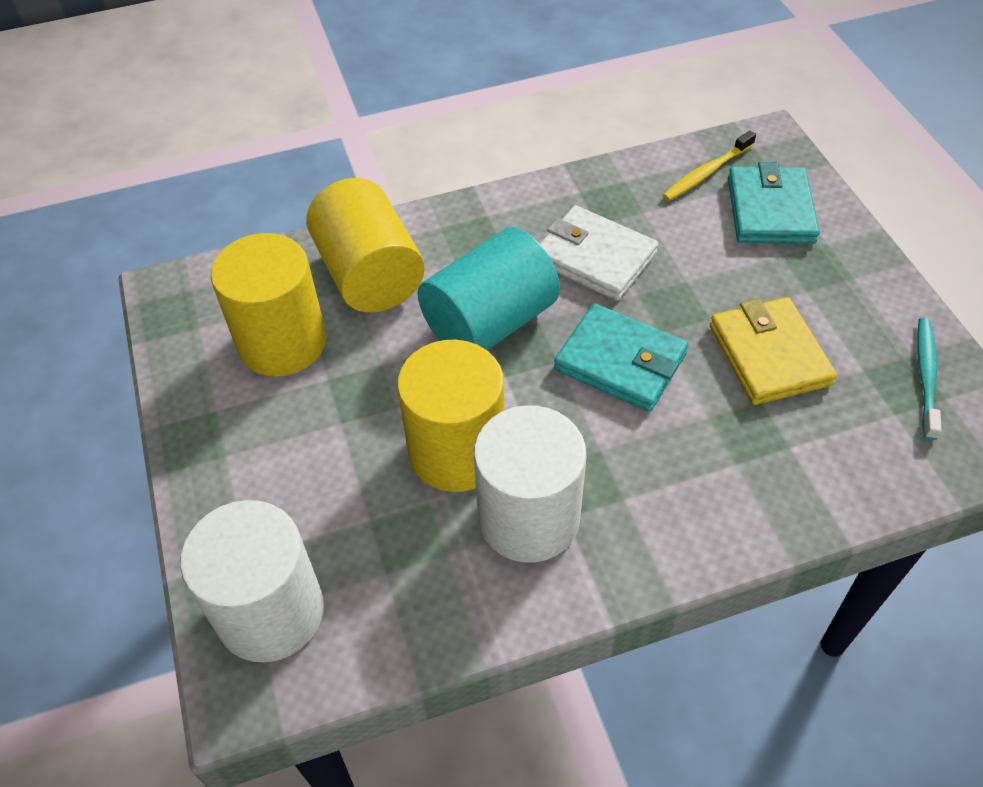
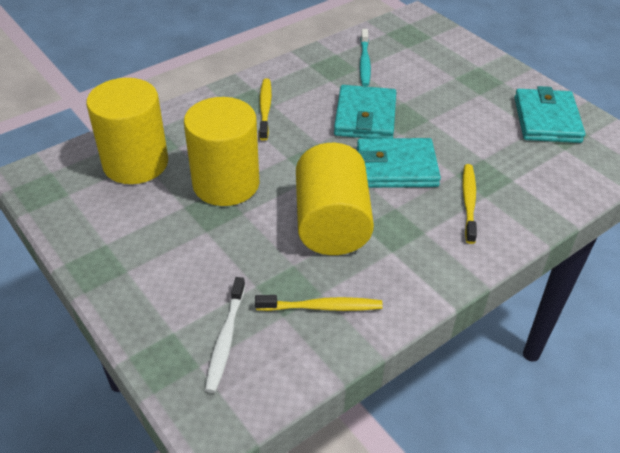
turquoise cylinder: [418,227,560,350] = 1 -> none = 0
turquoise wallet: [554,303,688,412] [728,162,820,244] = 2 -> [334,85,396,138] [357,138,441,188] [514,86,585,143] = 3
white cylinder: [180,500,324,662] [474,405,586,563] = 2 -> none = 0
white toothbrush: none = 0 -> [205,277,245,393] = 1
white wallet: [540,205,658,301] = 1 -> none = 0
yellow toothbrush: [662,131,756,201] = 1 -> [255,295,383,311] [259,78,272,141] [462,164,477,244] = 3
yellow wallet: [710,297,837,405] = 1 -> none = 0

